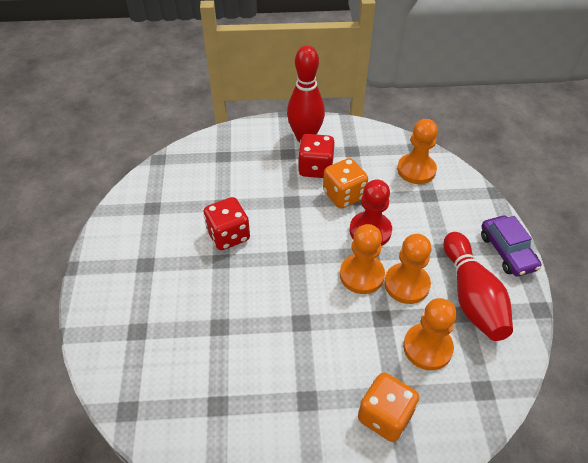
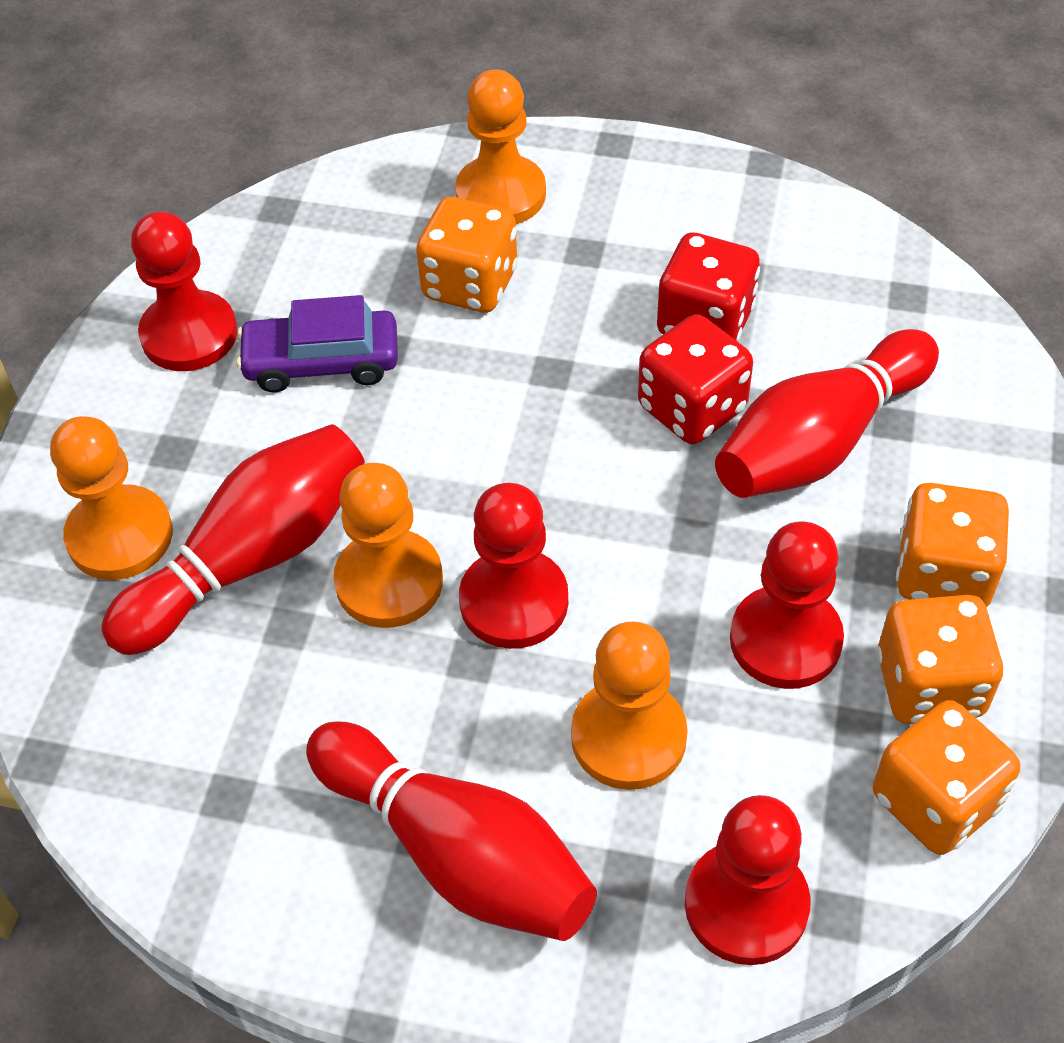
orange dice: [323,158,368,209] [358,372,419,442] = 2 -> [416,197,518,313] [873,700,1020,855] [877,595,1004,724] [896,483,1009,607] = 4
red bowling pin: [287,45,325,142] [443,232,513,341] = 2 -> [101,424,365,655] [306,722,597,941] [715,329,939,498] = 3
red pawn: [350,179,392,246] = 1 -> [131,211,237,371] [459,483,568,649] [685,795,811,965] [730,522,844,689] = 4

